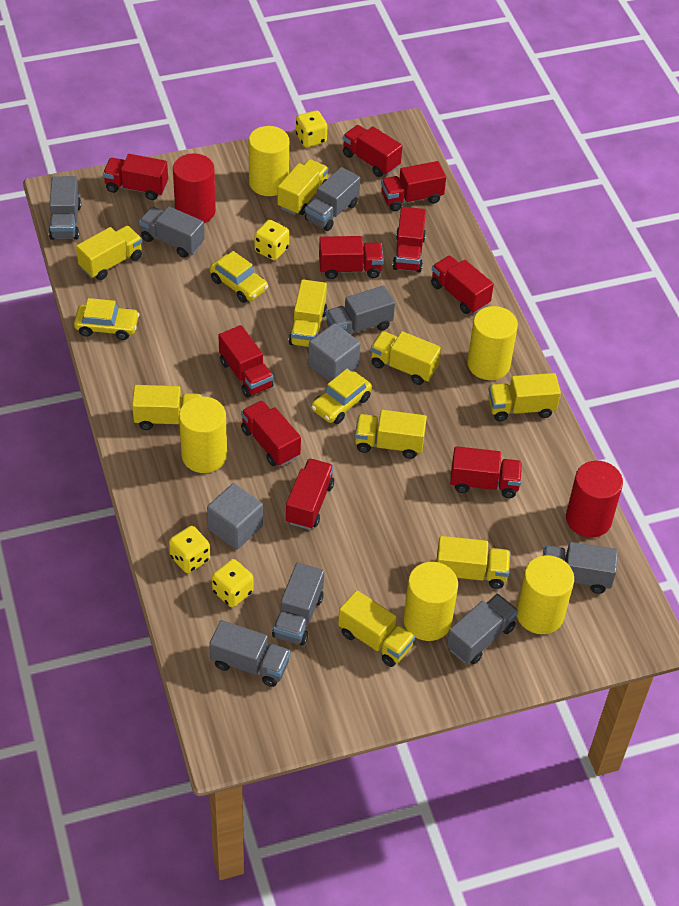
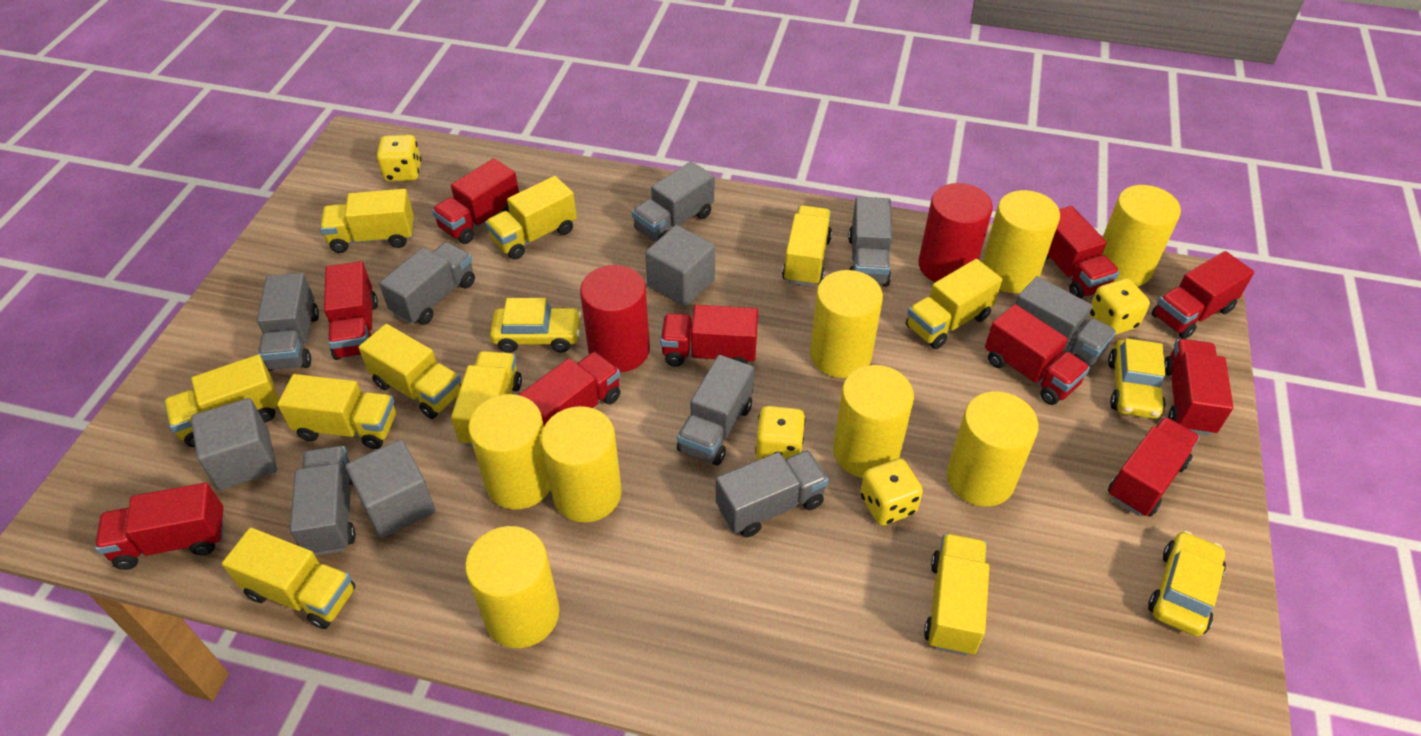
grey cube: [207,483,263,550] [308,323,361,382] = 2 -> [191,398,277,490] [345,439,435,538] [645,225,715,307] = 3
yellow cylinder: [179,396,227,473] [248,126,289,196] [403,562,458,641] [467,306,518,380] [516,555,574,634] = 5 -> [465,526,560,648] [468,394,551,509] [541,406,622,522] [810,270,883,378] [833,365,914,478] [947,392,1039,507] [982,190,1060,293] [1102,185,1181,286] = 8
yellow truck: [76,226,142,280] [132,385,203,430] [277,159,329,215] [289,279,327,347] [338,590,415,667] [355,410,427,459] [370,331,441,385] [436,536,510,589] [488,373,561,421] = 9 -> [164,355,279,447] [222,528,355,629] [277,374,396,449] [320,189,414,253] [359,324,461,419] [451,351,522,447] [485,176,577,260] [782,205,832,287] [906,259,1002,349] [924,533,989,656] = 10

